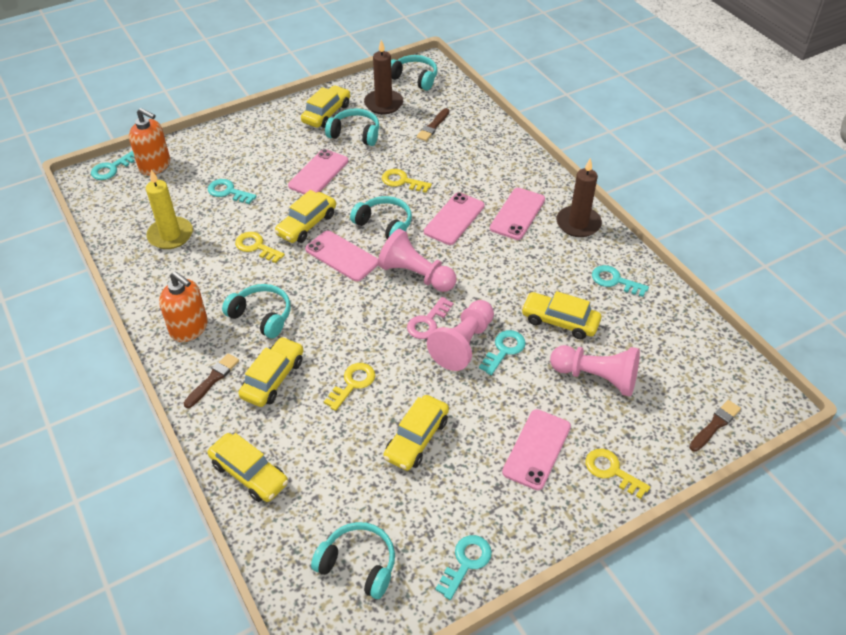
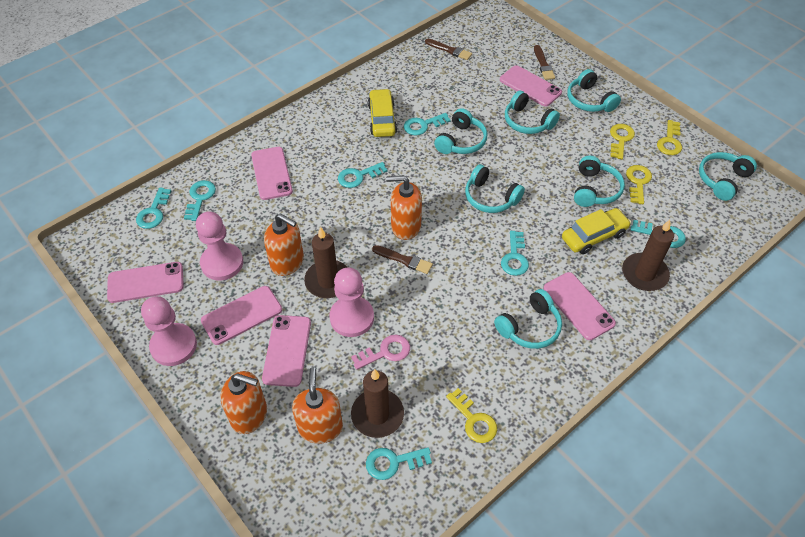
brown candle: [364,40,403,114] [556,158,602,237] = 2 -> [304,227,347,298] [351,369,404,438] [622,220,674,291] = 3
orange soap dispenser: [129,108,170,175] [159,272,208,342] = 2 -> [221,371,267,434] [264,214,304,276] [292,367,343,444] [386,175,422,240] = 4
pink phone: [288,149,348,194] [305,231,378,281] [424,193,485,245] [490,188,545,240] [502,409,571,490] = 5 -> [107,262,184,303] [201,286,282,345] [251,147,293,200] [262,315,311,387] [500,65,562,107] [543,272,616,340] = 6
turquoise headphones: [222,284,291,339] [311,522,395,599] [325,108,379,146] [350,196,412,239] [391,55,438,91] = 5 -> [434,108,487,154] [465,164,525,213] [494,289,562,349] [505,91,560,134] [567,69,621,112] [574,156,625,207] [699,152,757,201] = 7
turquoise key: [91,151,135,180] [208,179,257,204] [435,535,492,600] [479,330,526,375] [592,265,649,297] = 5 -> [136,188,171,229] [184,180,216,221] [338,162,388,188] [366,447,432,480] [404,113,451,136] [501,231,529,276] [630,220,686,248] = 7
yellow candle: [146,170,193,249] = 1 -> none = 0
yellow car: [208,433,288,502] [238,337,304,407] [274,190,336,243] [301,85,350,128] [383,395,449,471] [521,291,601,339] = 6 -> [368,89,397,137] [562,208,631,254] = 2

